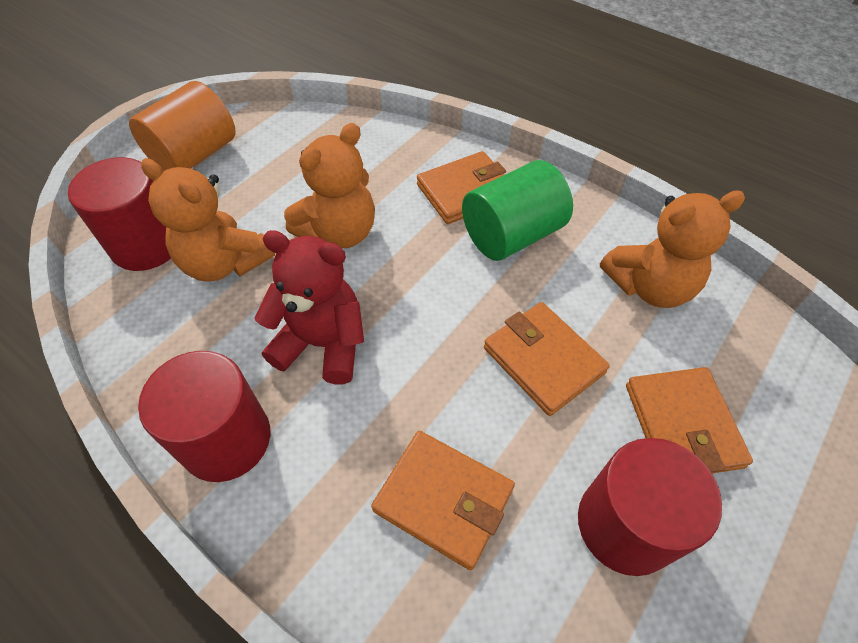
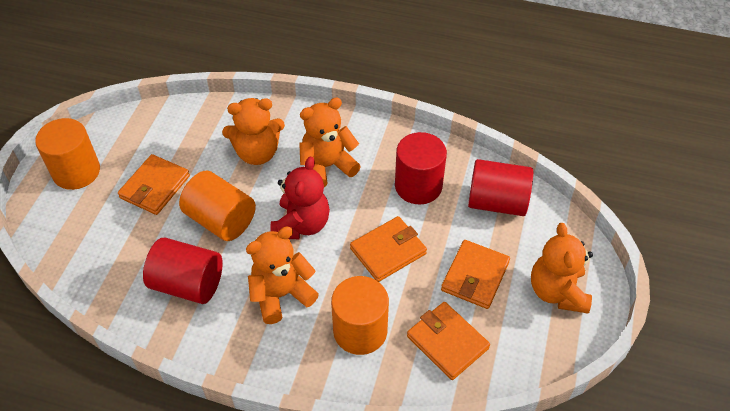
green cylinder: [462,160,573,261] = 1 -> none = 0
orange cylinder: [129,81,236,171] = 1 -> [35,118,100,190] [179,171,256,241] [331,276,389,355] = 3
orange teddy bear: [141,158,275,282] [284,123,375,248] [600,190,745,308] = 3 -> [222,98,285,165] [246,227,319,324] [299,97,361,187] [531,223,593,314] = 4

